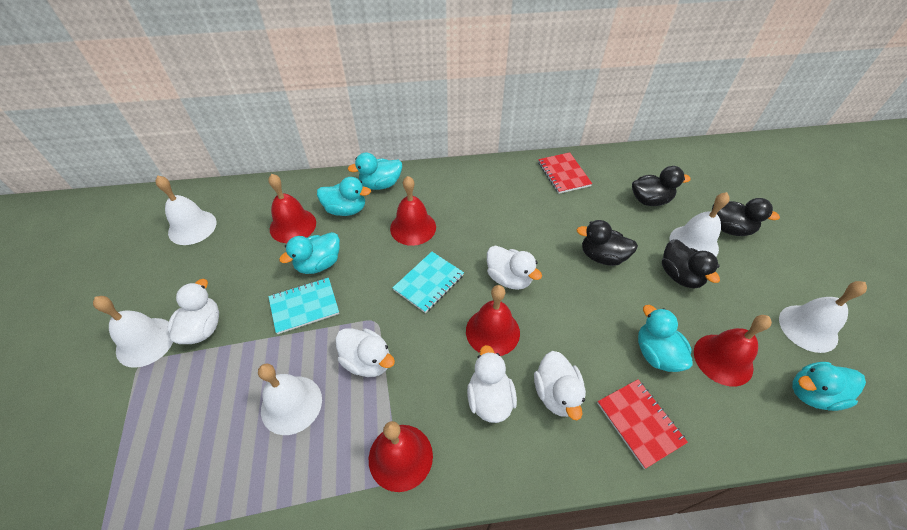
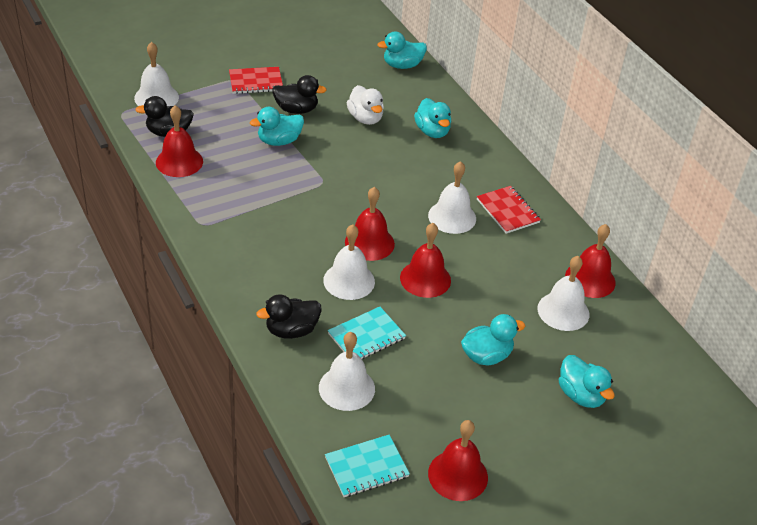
black duck: [576,220,638,266] [632,166,691,206] [662,239,720,288] [712,198,780,236] = 4 -> [135,96,194,137] [256,294,322,339] [272,75,327,114] = 3
white duck: [167,279,219,344] [336,328,395,377] [467,345,517,423] [487,246,542,290] [534,351,586,420] = 5 -> [347,85,384,125] = 1

